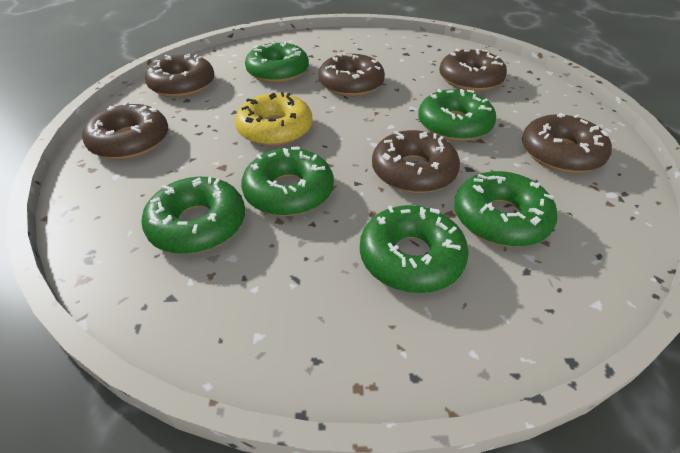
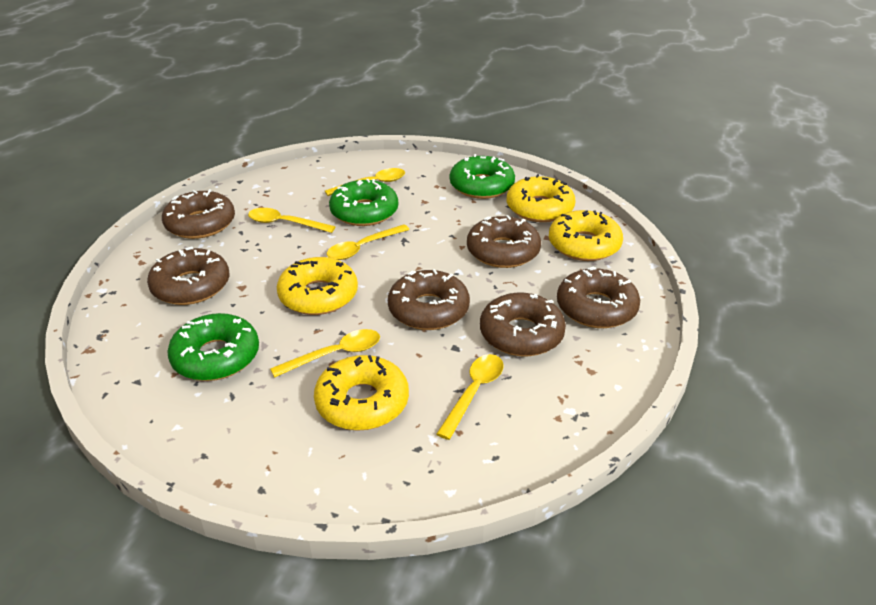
green donut: [141,177,245,254] [241,146,334,216] [245,41,309,83] [360,205,469,293] [418,89,496,141] [454,171,558,247] = 6 -> [167,313,259,381] [329,179,398,226] [450,154,515,199] = 3
yellow donut: [235,92,312,146] = 1 -> [277,257,358,315] [314,355,409,431] [506,174,575,222] [549,210,623,261] = 4
yellow spoon: none = 0 -> [248,208,335,233] [270,329,380,378] [325,168,405,196] [327,224,409,260] [436,354,504,440] = 5

